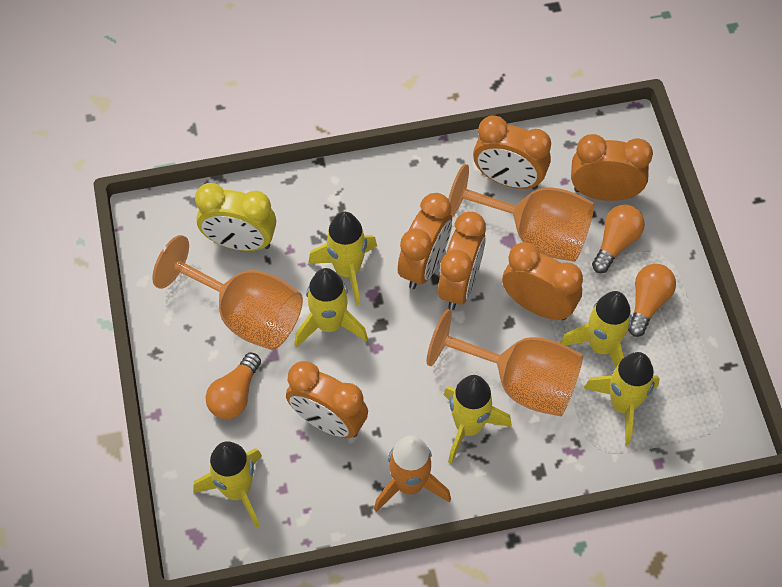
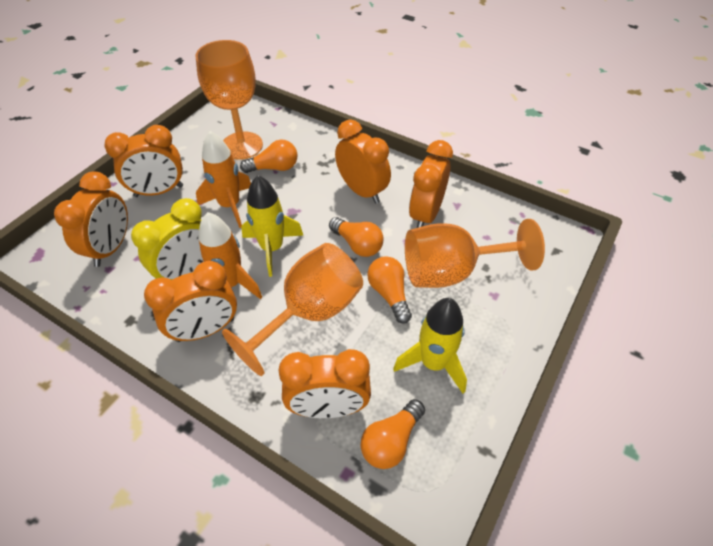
orange light bulb: [206,353,261,419] [592,205,645,273] [628,264,676,337] = 3 -> [240,140,298,173] [329,217,384,257] [361,399,425,469] [367,256,412,324] = 4
orange rocket: [374,435,451,512] = 1 -> [196,131,251,228] [198,212,262,299] = 2
yellow rocket: [193,441,262,528] [294,268,368,348] [308,212,377,306] [444,375,512,464] [560,291,632,368] [584,352,660,445] = 6 -> [241,175,304,277] [393,298,467,393] = 2

